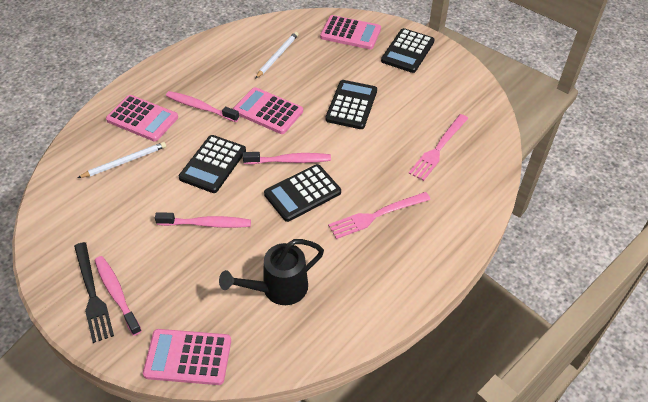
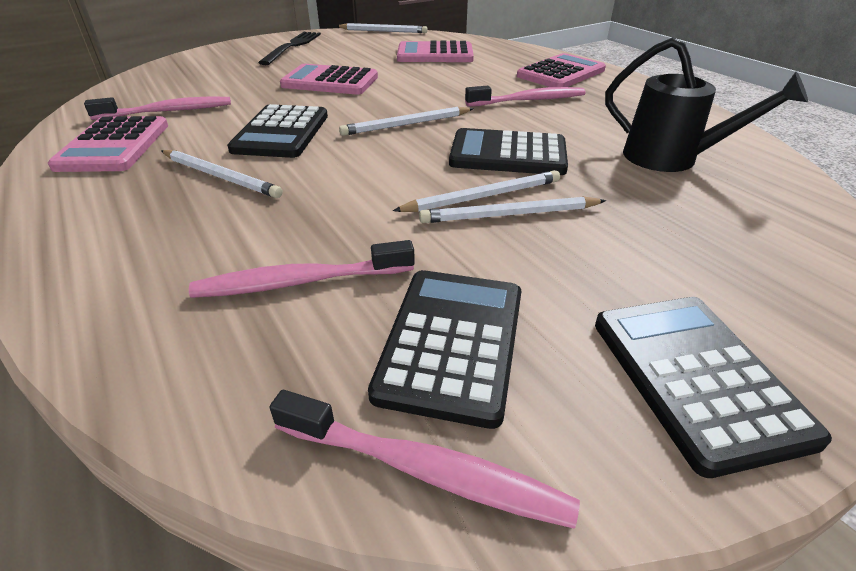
pink fork: [328,192,431,239] [409,114,469,181] = 2 -> none = 0
white pencil: [78,142,166,178] [255,32,298,79] = 2 -> [161,150,283,198] [337,23,428,33] [339,107,474,136] [393,170,560,212] [419,196,606,223] = 5

